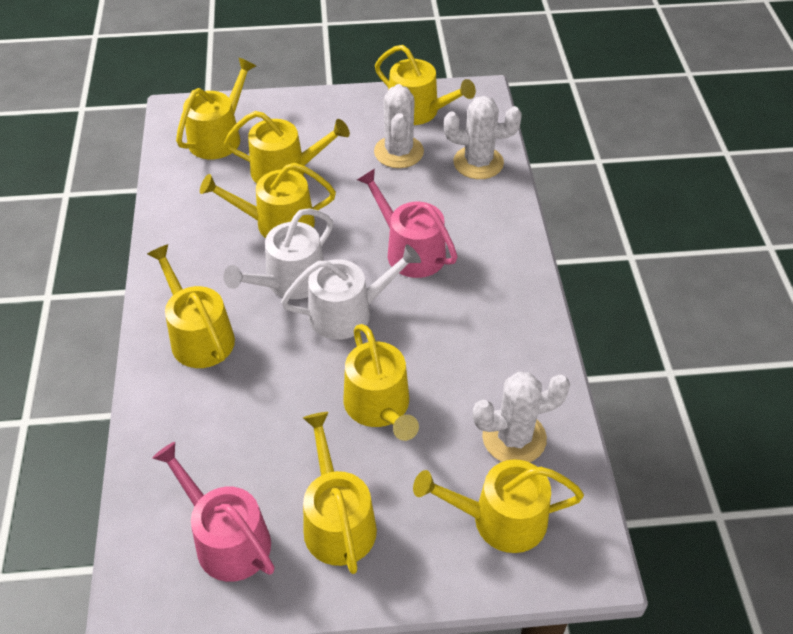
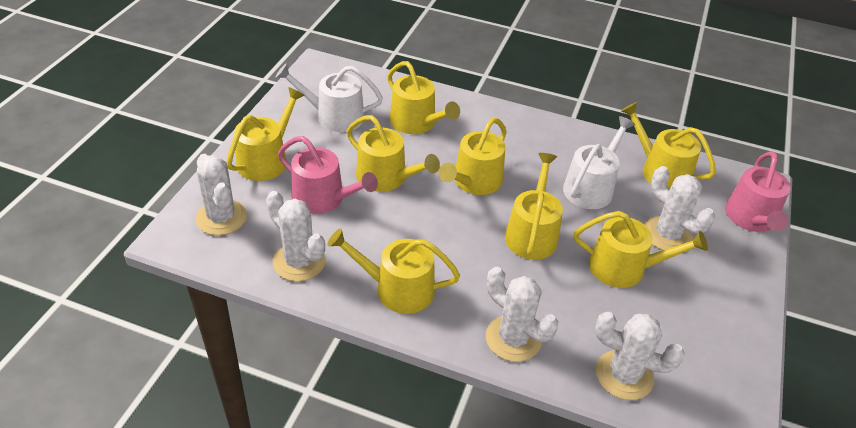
white cactus: [374,84,424,168] [444,96,522,179] [473,372,570,462] = 3 -> [196,154,247,235] [266,191,326,282] [486,267,558,362] [595,312,685,400] [645,166,715,250] = 5

